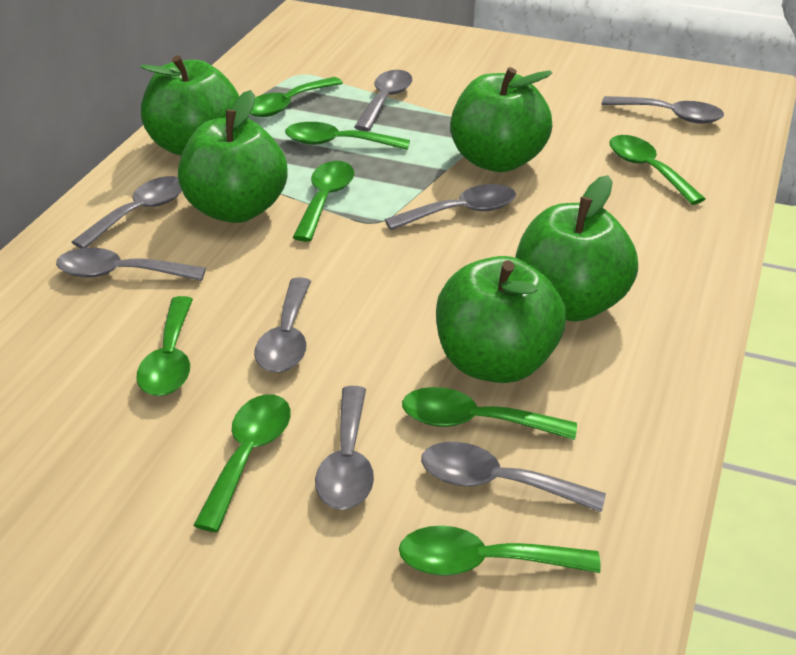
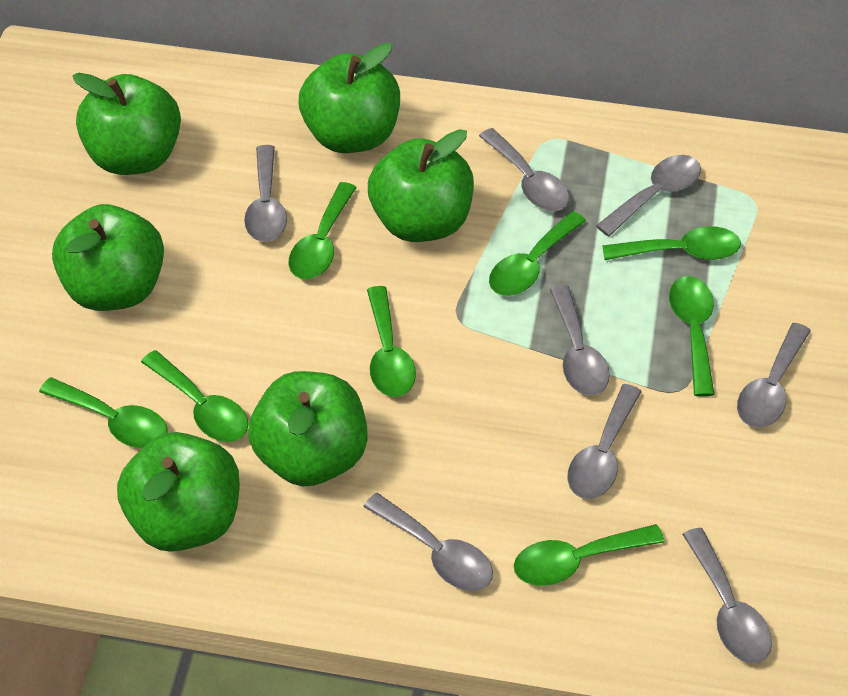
green apple: [140,55,239,156] [178,90,288,223] [436,256,566,383] [450,67,552,172] [515,175,638,322] = 5 -> [52,204,164,311] [73,73,181,175] [117,432,240,552] [248,371,368,486] [299,43,400,153] [368,129,474,242] = 6

